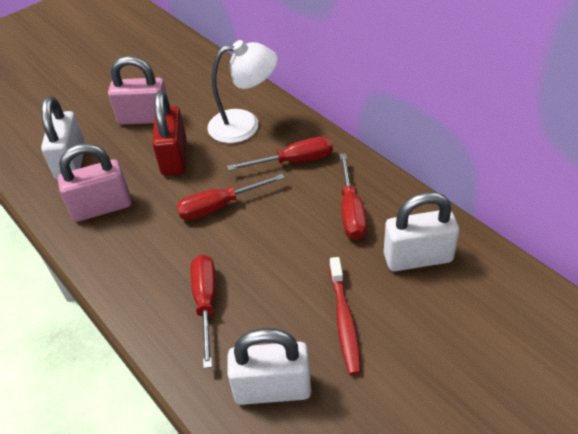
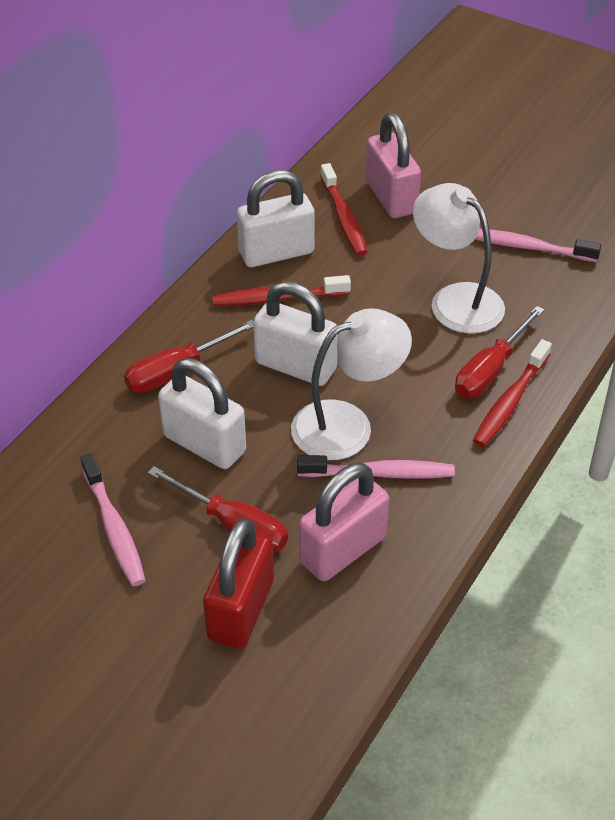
pink toothbrush: none = 0 -> [80,453,146,587] [297,455,455,479] [475,229,601,262] = 3
red screwdriver: [176,174,285,220] [190,255,216,369] [227,136,333,171] [339,153,367,240] = 4 -> [124,320,254,393] [148,466,288,552] [455,306,544,398] = 3
red toothbrush: [329,257,361,375] = 1 -> [212,275,351,306] [320,163,368,256] [473,339,552,447] = 3
white lamp: [207,40,278,143] = 1 -> [291,308,412,460] [413,183,505,334] = 2

